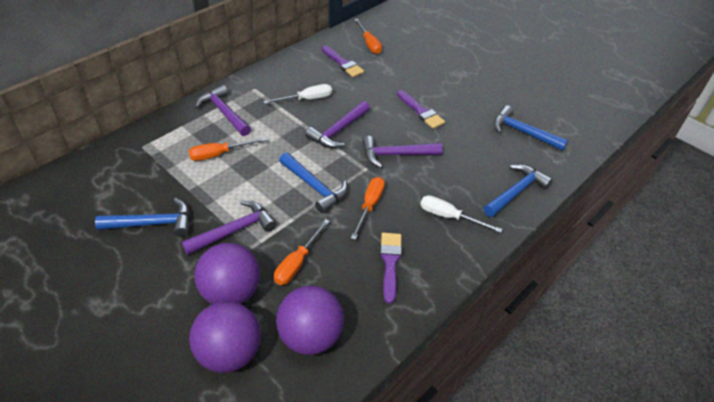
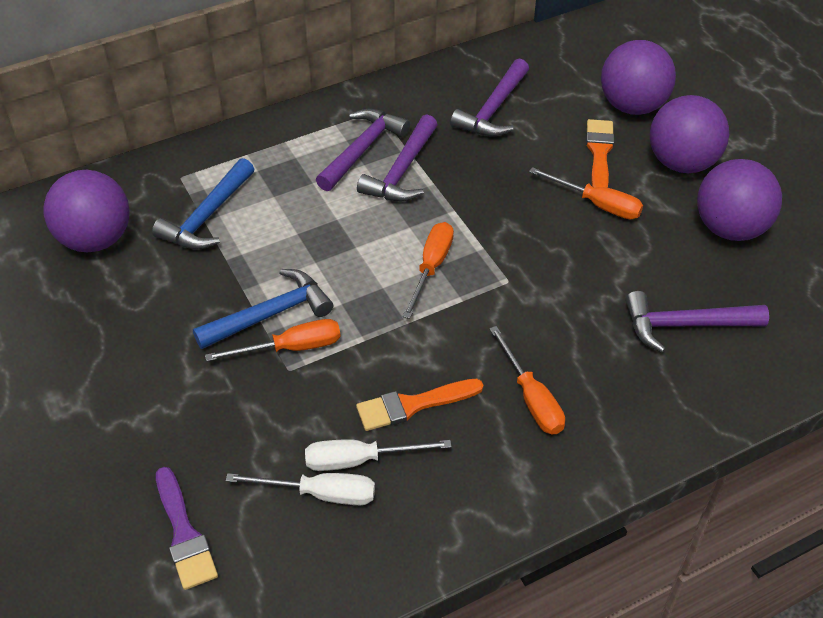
blue hammer: [95,198,190,237] [279,152,348,213] [484,164,553,217] [493,106,568,151] = 4 -> [152,158,254,250] [193,269,333,349] = 2
orange brush: none = 0 -> [356,379,483,431] [586,119,614,188] = 2
purple ball: [189,301,261,373] [195,243,260,304] [276,286,344,355] = 3 -> [43,170,130,252] [601,40,676,115] [650,95,729,173] [697,159,782,241] = 4
purple brush: [322,45,364,77] [380,233,402,304] [397,90,445,129] = 3 -> [156,467,218,590] = 1

